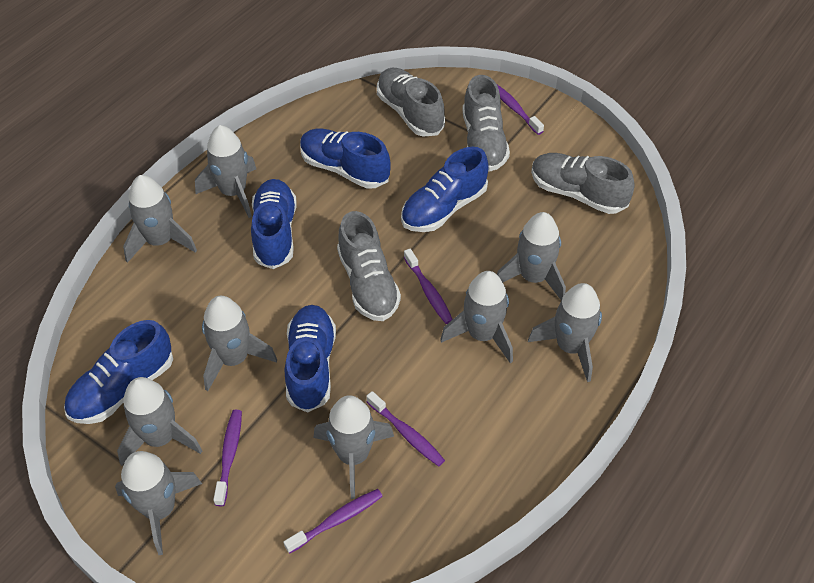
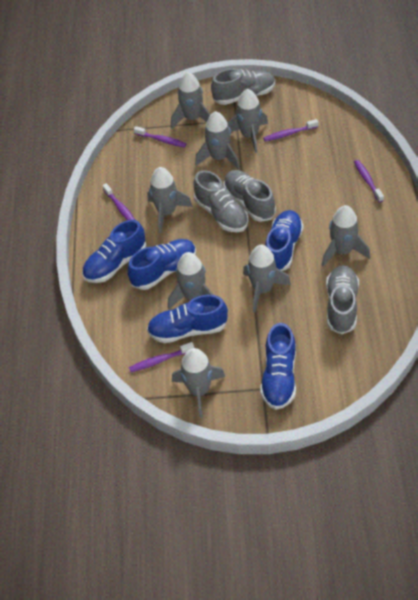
grey rocket: [115,451,202,555] [117,377,202,466] [123,175,197,263] [195,125,256,218] [202,296,277,391] [314,395,394,499] [440,271,513,363] [497,212,566,300] [528,283,602,382] = 9 -> [147,167,193,233] [168,252,213,309] [171,72,211,129] [172,348,225,418] [195,111,240,170] [227,89,268,153] [243,245,291,312] [322,205,370,267] = 8

